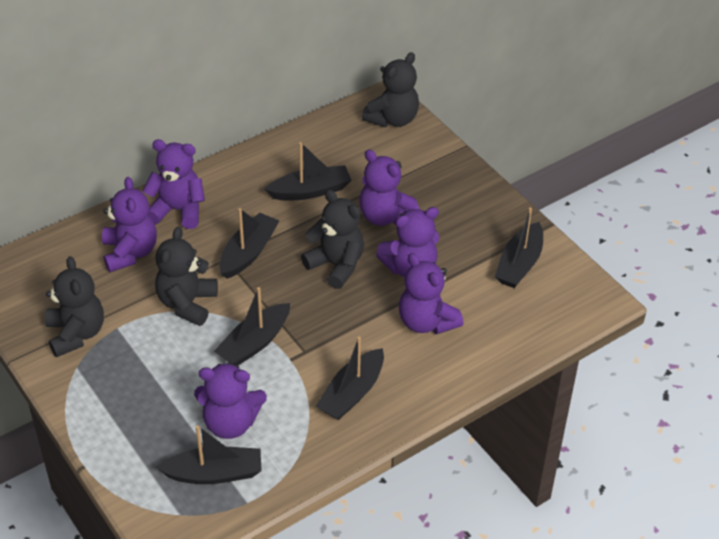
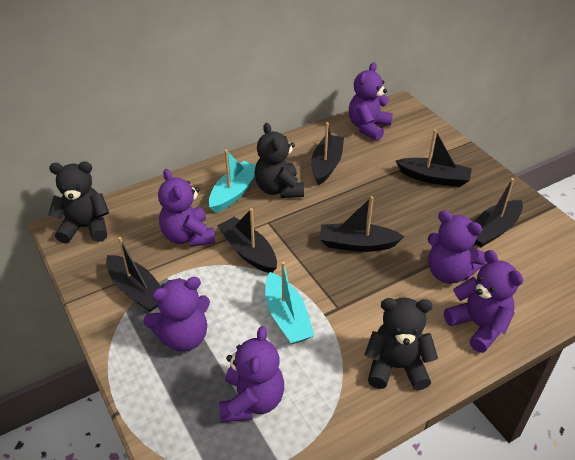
black teddy bear: [45,256,104,357] [155,227,218,326] [301,190,364,289] [362,52,419,127] = 4 -> [48,161,109,244] [254,123,304,198] [364,297,438,390] = 3
turquoise boat: none = 0 -> [209,150,256,213] [265,262,314,344] = 2

